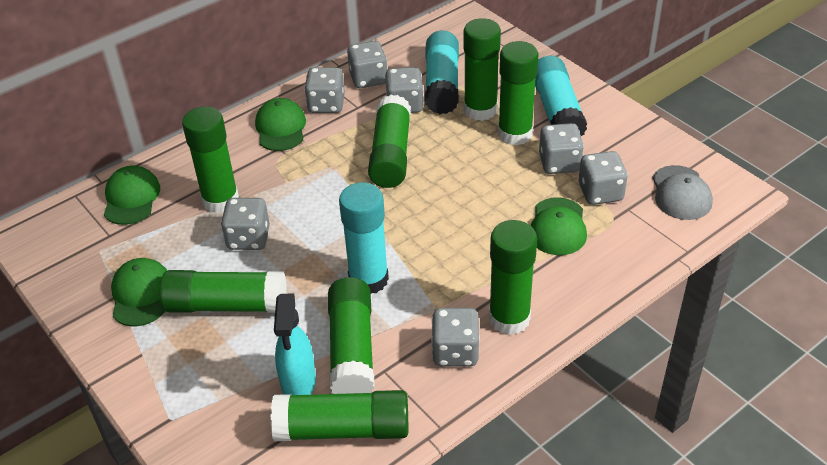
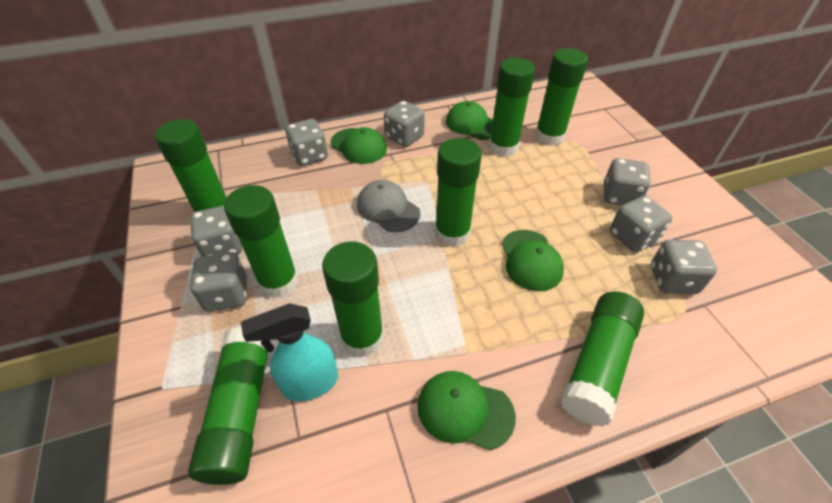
turquoise glue stick: [339,182,389,294] [425,31,459,114] [535,55,587,136] = 3 -> none = 0

